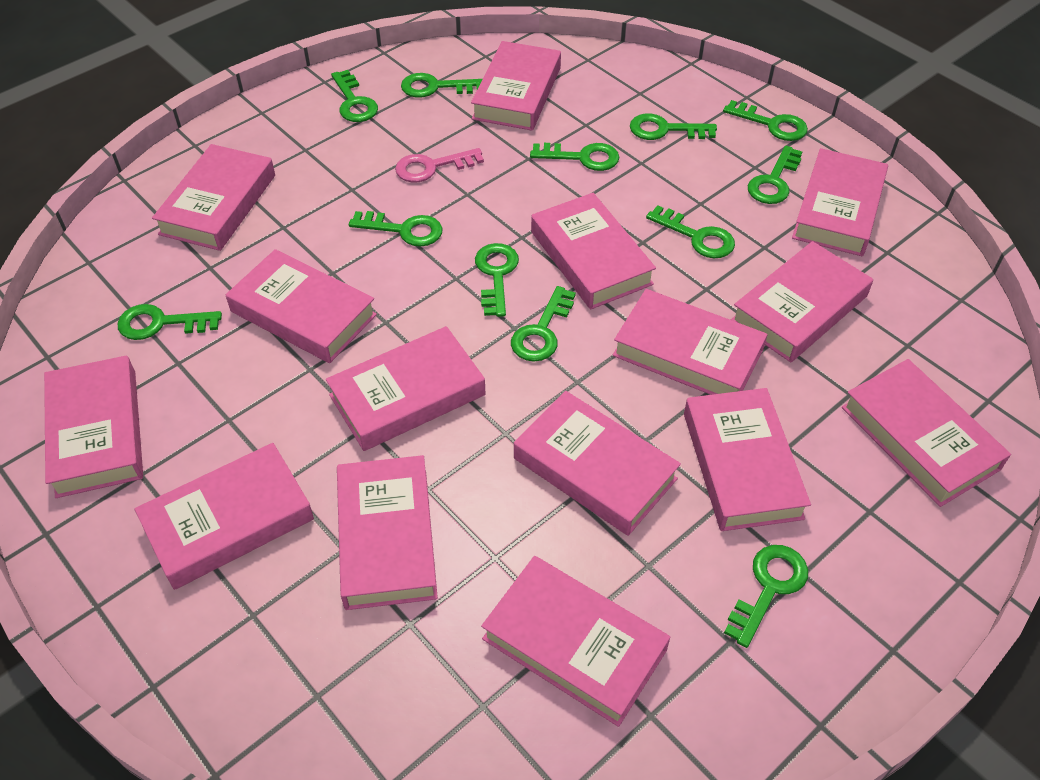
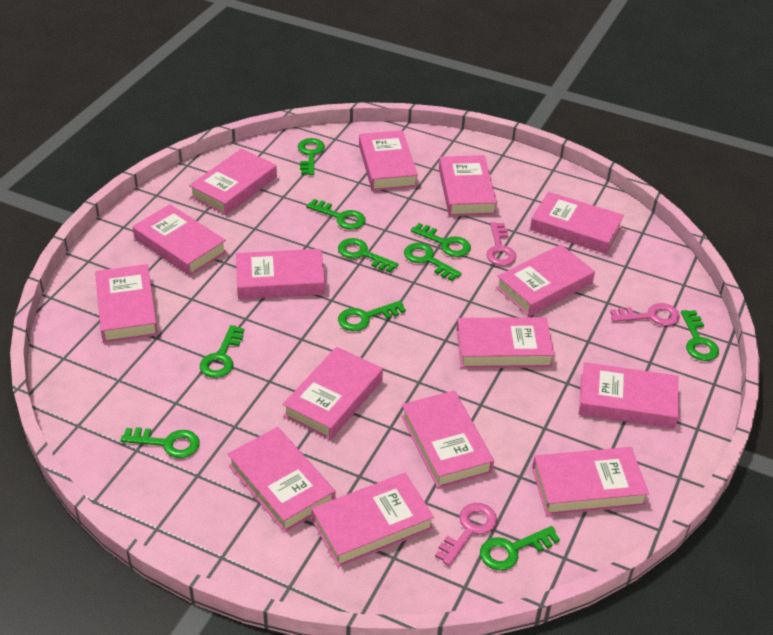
green key: [118,304,222,340] [331,70,378,122] [349,211,442,247] [401,73,482,98] [475,243,519,317] [511,286,576,361] [530,143,619,171] [630,113,717,140] [646,205,735,258] [723,100,808,141] [724,545,808,648] [748,146,802,204] = 12 -> [120,427,200,458] [200,325,244,378] [298,138,325,175] [306,199,366,230] [338,238,399,273] [338,301,406,331] [404,243,462,281] [411,223,471,257] [480,526,560,570] [681,310,719,361] = 10
pink key: [395,148,484,182] = 1 -> [435,503,497,566] [486,222,516,266] [610,303,680,326] = 3

